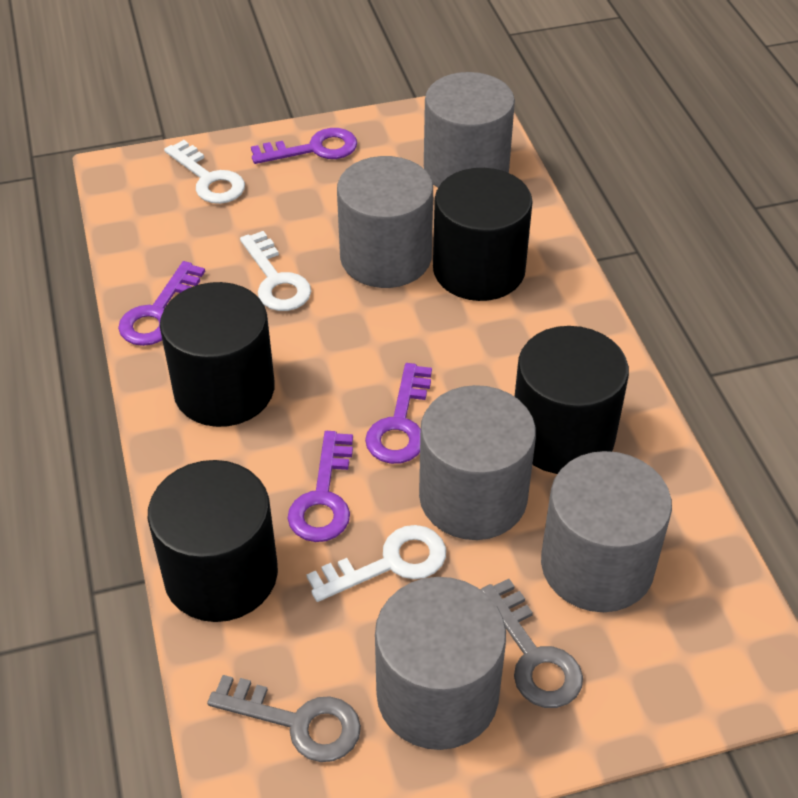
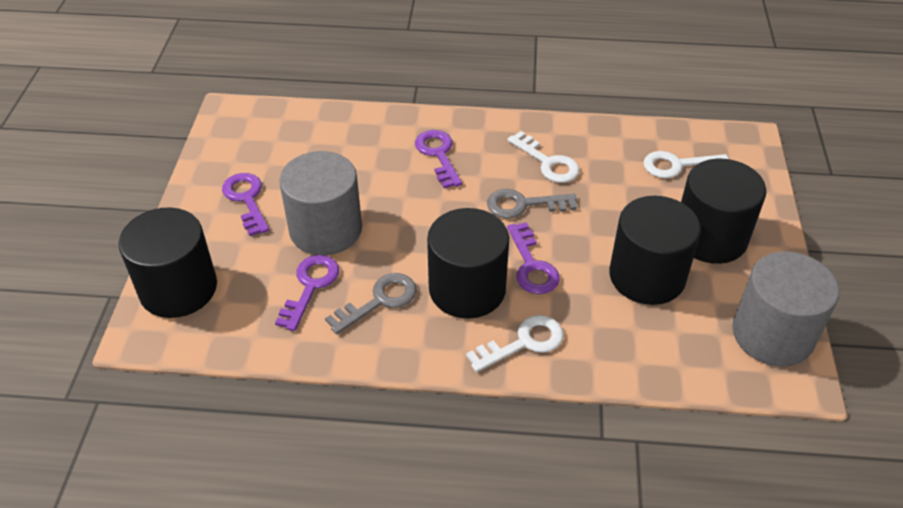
grey cylinder: [337,156,433,288] [375,577,506,750] [419,385,536,540] [424,72,515,188] [541,451,672,612] = 5 -> [279,151,362,255] [732,251,839,367] = 2

